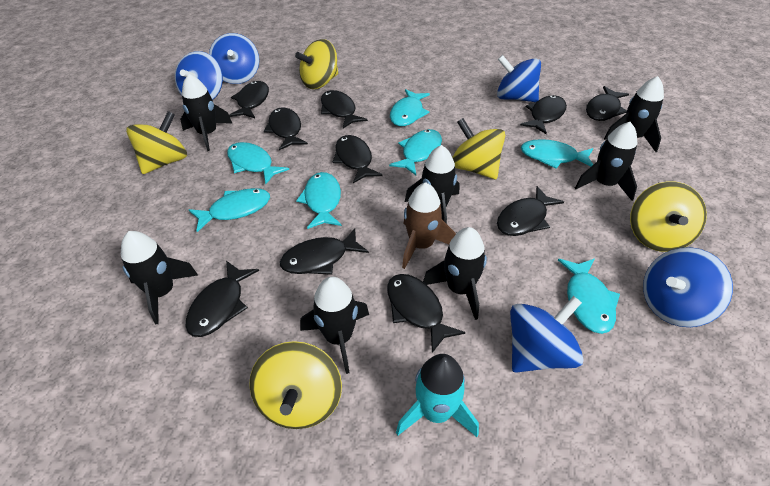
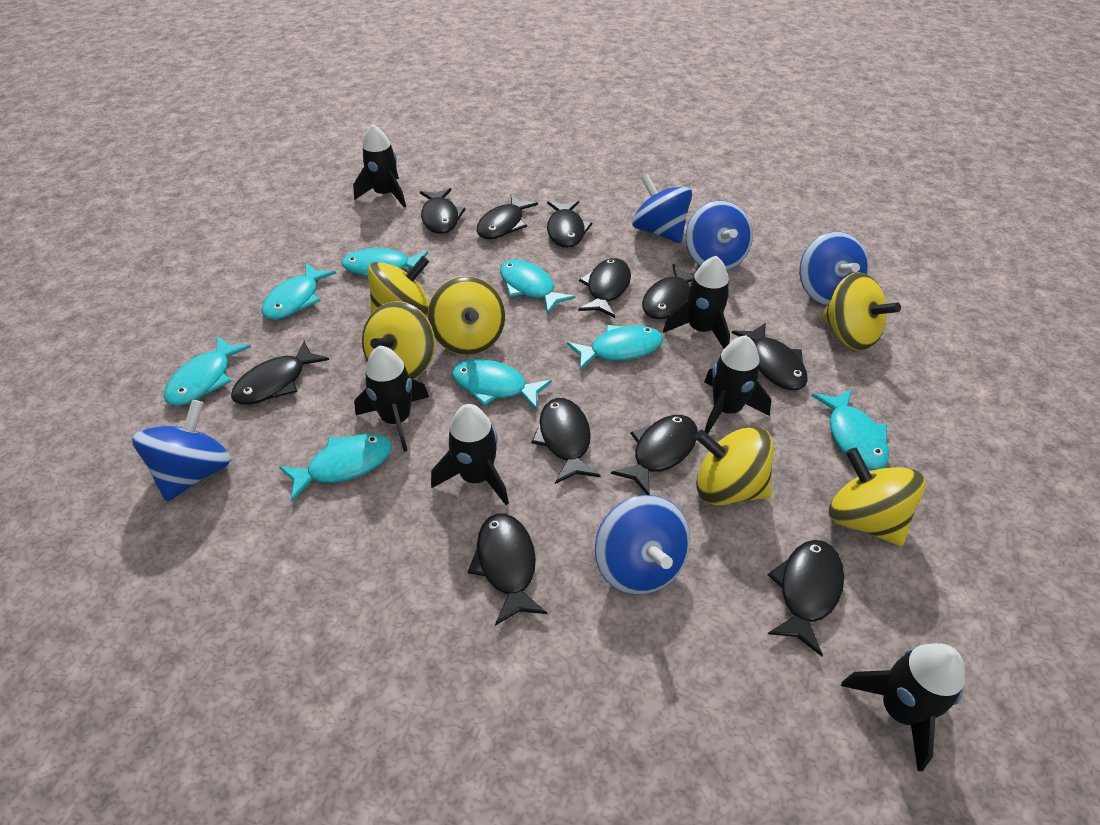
black fish: [185,261,259,337] [229,81,269,118] [264,107,308,150] [280,228,369,275] [321,90,368,128] [333,135,382,183] [387,274,465,353] [497,186,564,236] [520,95,567,134] [586,86,629,121] = 10 -> [231,341,329,405] [420,188,466,234] [468,513,547,626] [477,194,538,239] [531,398,600,484] [547,201,592,248] [578,258,631,318] [611,415,698,495] [642,264,695,319] [732,323,808,390] [768,540,844,656] = 11
black rocket: [121,231,198,325] [180,74,233,151] [300,276,369,374] [405,145,459,224] [423,227,487,320] [575,122,637,201] [604,76,664,152] = 7 -> [353,124,406,208] [354,346,429,452] [431,404,509,505] [663,256,730,349] [704,335,771,434] [841,643,965,771] = 6
brown rocket: [402,182,456,269] = 1 -> none = 0
turquoise fish: [189,188,270,232] [227,142,289,185] [296,172,342,229] [389,129,442,175] [390,89,430,126] [521,139,593,169] [558,259,620,334] = 7 -> [164,336,251,406] [261,263,336,320] [279,434,392,501] [341,248,428,277] [452,359,552,411] [500,260,575,314] [567,325,663,370] [812,389,889,470] = 8
turquoise rocket: [396,354,479,437] = 1 -> none = 0
yellow spinning top: [126,111,187,174] [249,341,342,429] [295,39,338,89] [452,118,505,179] [630,181,707,252] = 5 -> [362,301,435,379] [368,256,429,316] [428,276,505,355] [695,426,774,505] [821,272,901,351] [829,448,926,546] = 6

